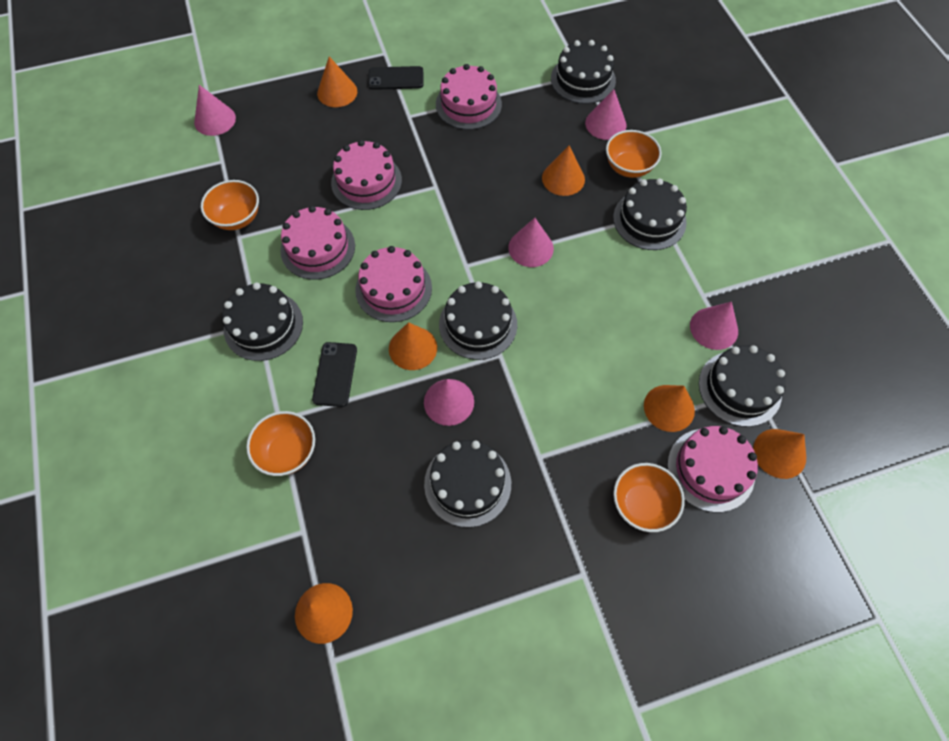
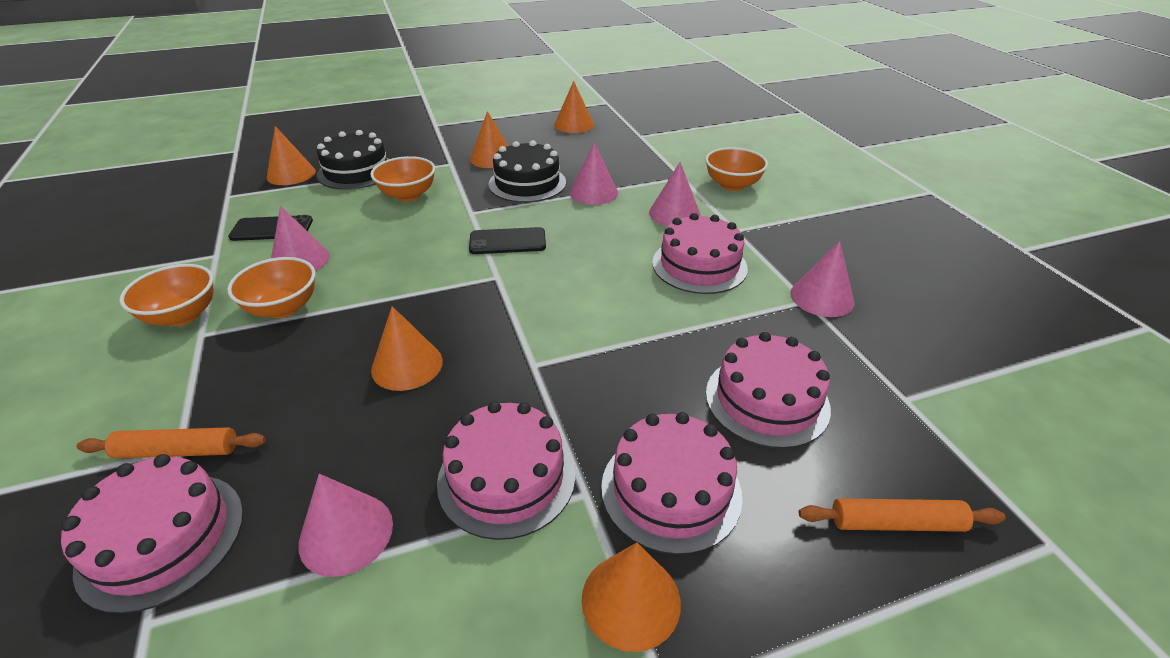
black cake: [222,283,303,361] [424,440,511,527] [439,281,517,360] [551,40,616,104] [613,178,687,250] [699,345,786,427] = 6 -> [317,130,389,190] [488,140,566,202] = 2
orange cone: [295,583,353,644] [317,56,357,107] [389,322,437,370] [542,145,585,196] [644,385,695,432] [753,429,806,479] = 6 -> [267,126,316,185] [371,306,443,391] [470,111,508,168] [554,81,594,133] [582,543,681,652] = 5
orange rolling pin: none = 0 -> [76,427,266,459] [799,498,1006,532] = 2

